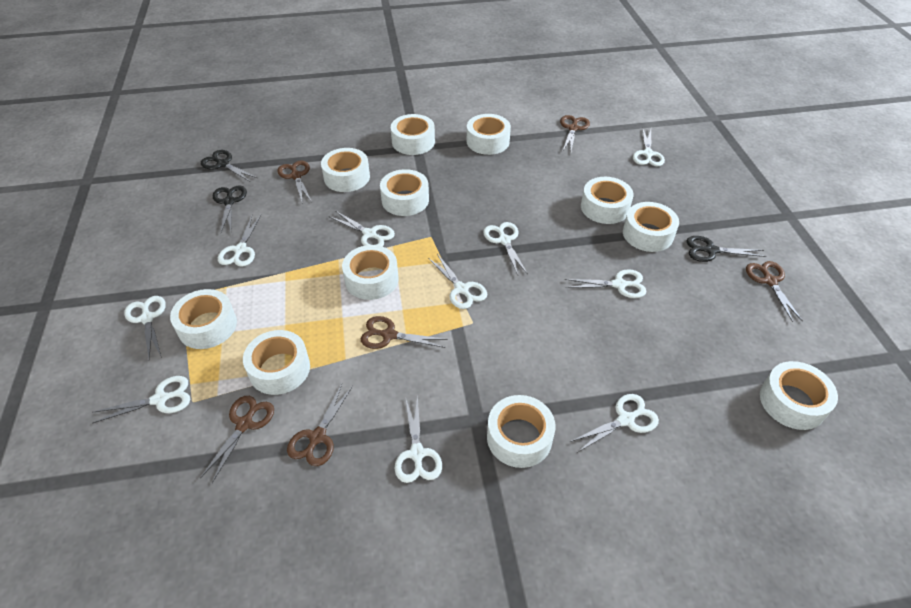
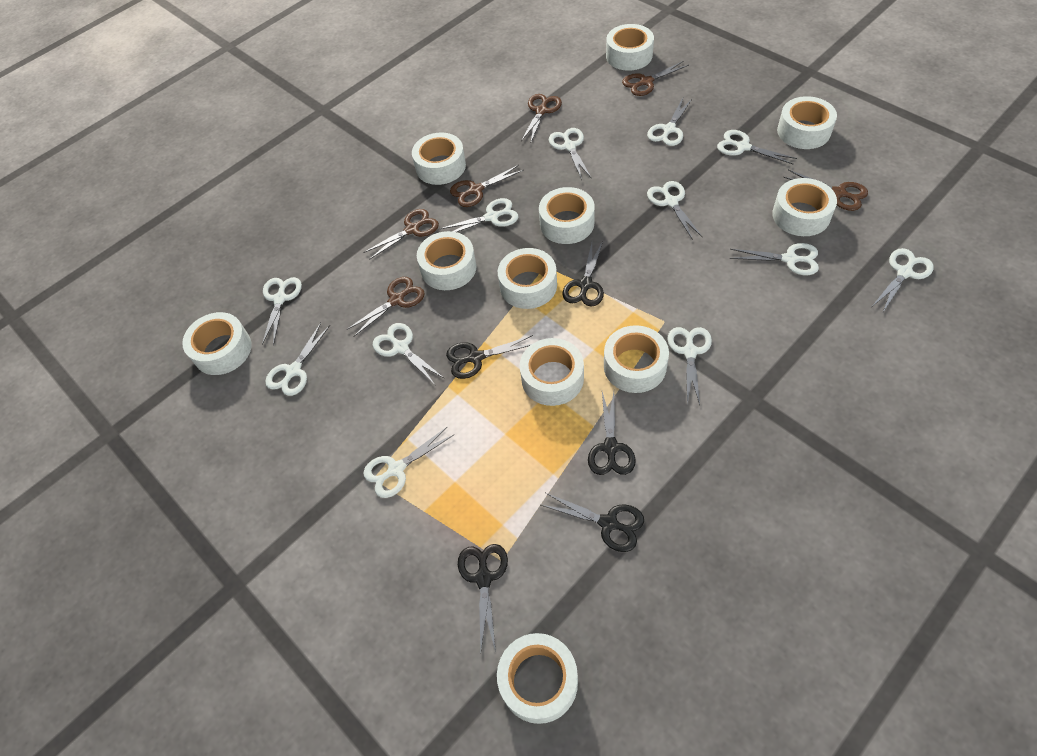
black scissors: [201,150,257,182] [213,186,247,232] [687,236,766,262] = 3 -> [446,335,533,379] [458,544,508,652] [541,493,644,552] [562,241,604,307] [588,392,636,475] = 5
white scissors: [92,376,190,423] [124,296,166,359] [218,215,261,267] [330,211,395,247] [395,395,442,483] [428,254,487,309] [483,222,528,275] [565,269,646,298] [570,394,659,453] [633,128,665,166] = 10 -> [262,277,302,345] [265,323,330,396] [363,427,454,498] [373,323,445,386] [440,198,518,232] [549,128,592,180] [647,98,693,146] [647,181,702,240] [667,327,712,405] [717,130,797,165] [730,243,819,275] [873,248,934,312] = 12

